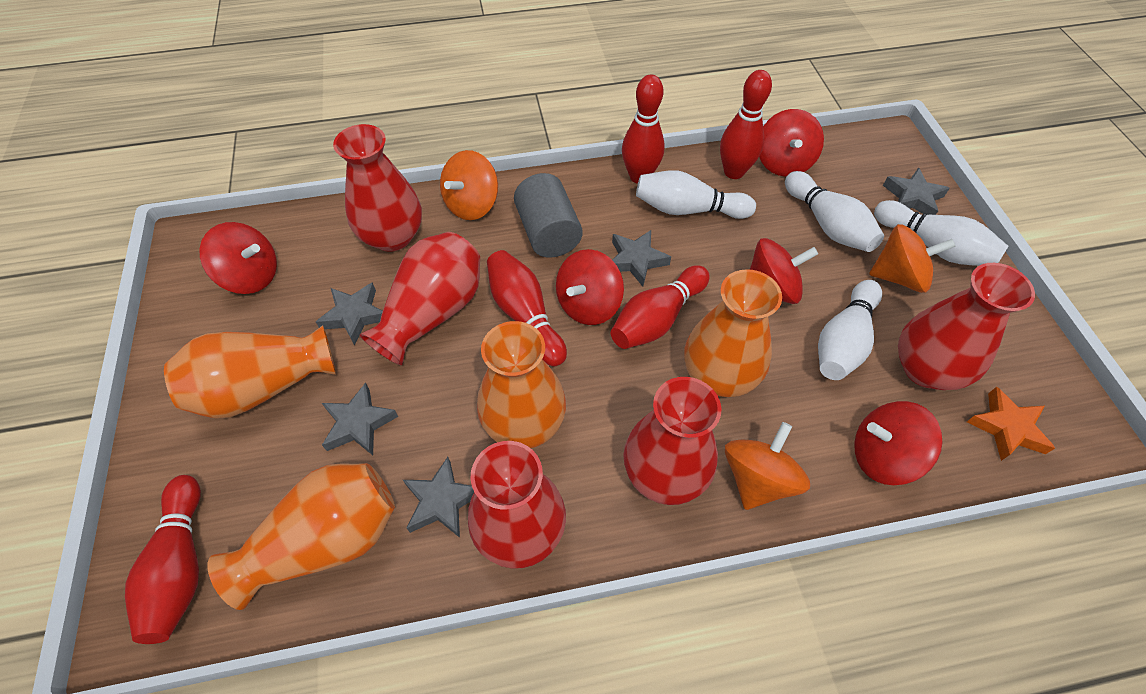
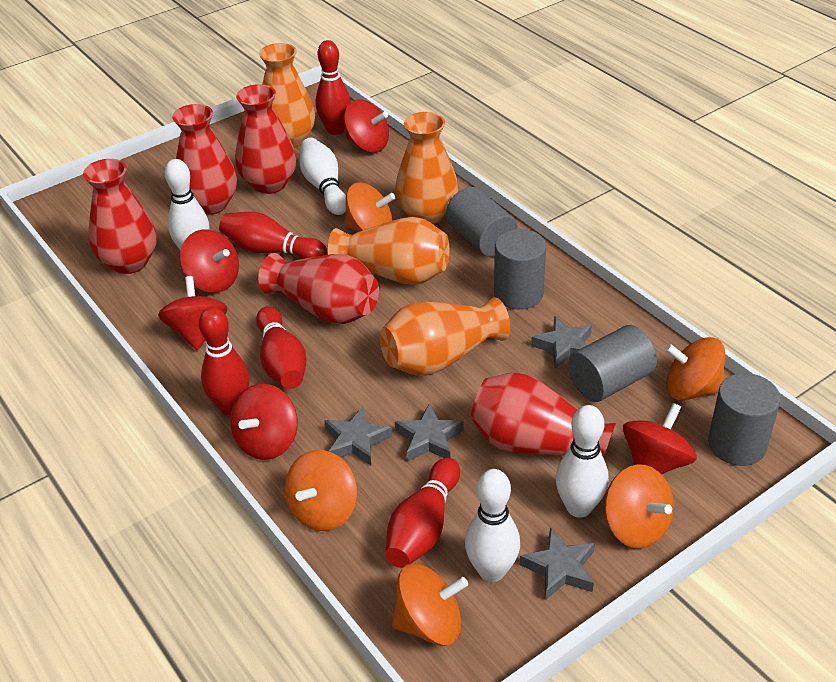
grey cylinder: [514,173,583,258] = 1 -> [446,187,518,257] [494,229,546,310] [568,325,657,402] [708,373,780,466] = 4
grey star: [316,282,383,346] [322,383,398,455] [403,457,474,538] [612,230,671,287] [883,168,950,215] = 5 -> [324,406,392,465] [395,403,464,461] [520,527,595,600] [531,316,592,369] = 4
orange spinning top: [440,150,498,220] [725,422,810,510] [869,224,956,293] = 3 -> [285,450,357,531] [345,183,395,232] [392,563,468,646] [605,464,674,548] [665,337,725,400] = 5
orange star: [967,387,1055,461] = 1 -> none = 0

